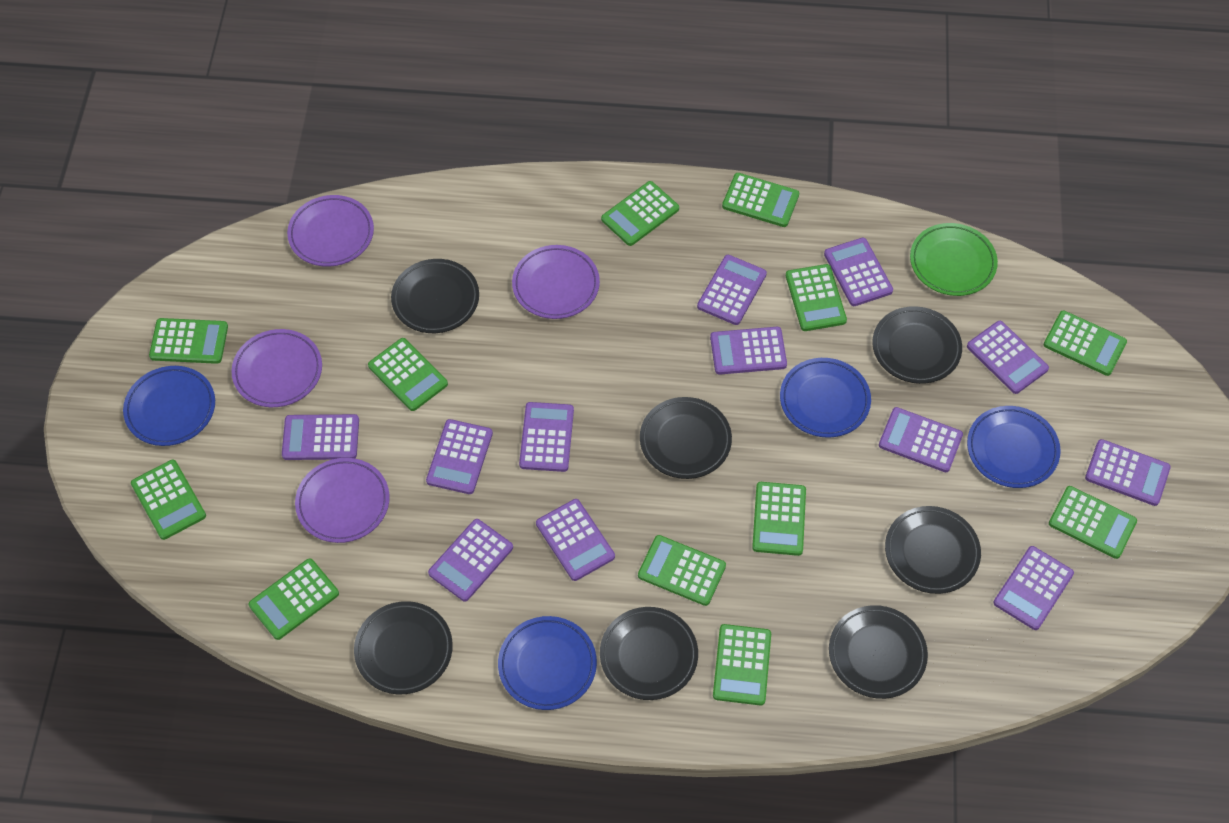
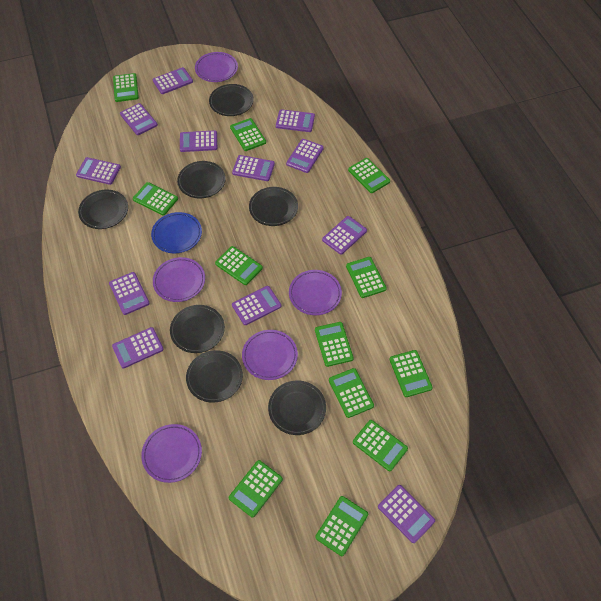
blue plate: [123,366,215,446] [498,616,597,710] [780,358,871,438] [967,406,1061,488] = 4 -> [151,212,202,253] = 1
green plate: [910,223,998,296] = 1 -> none = 0
purple plate: [231,329,322,407] [287,195,374,267] [295,458,390,543] [512,245,600,319] = 4 -> [141,424,202,483] [153,257,205,302] [195,52,238,82] [242,330,298,380] [289,270,342,315] = 5

